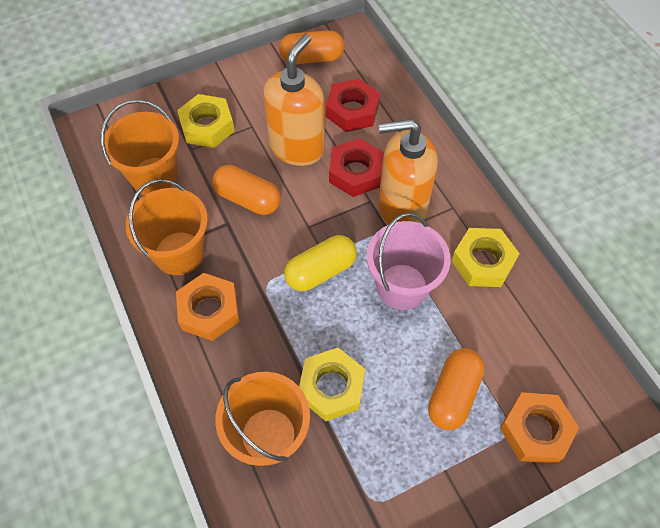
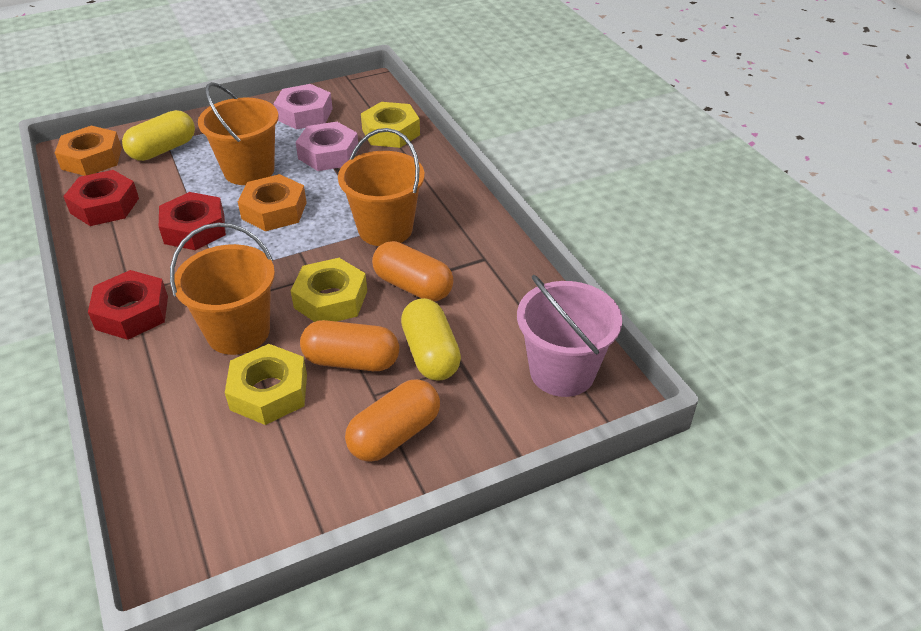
orange soap dispenser: [263,34,325,166] [378,119,438,225] = 2 -> none = 0
pink nut: none = 0 -> [273,84,333,130] [296,122,358,171] = 2
red nut: [326,79,380,132] [329,138,384,197] = 2 -> [63,170,139,226] [88,270,168,340] [159,192,226,250] = 3
yellow capsule: [284,235,357,291] = 1 -> [122,110,195,161] [401,298,461,380] = 2

